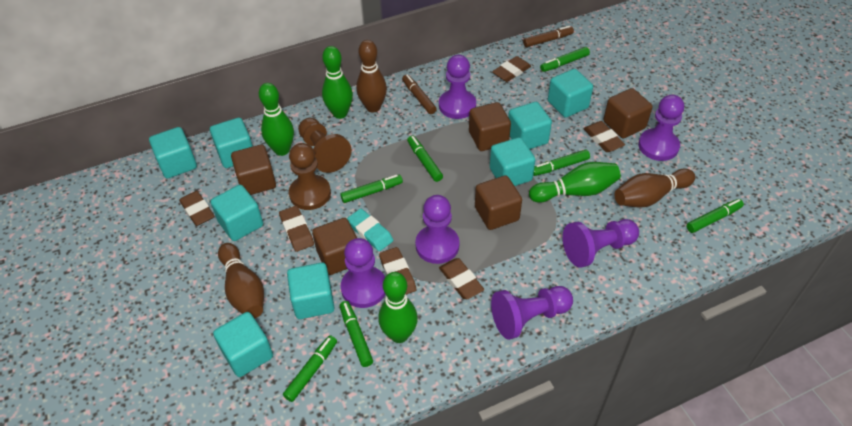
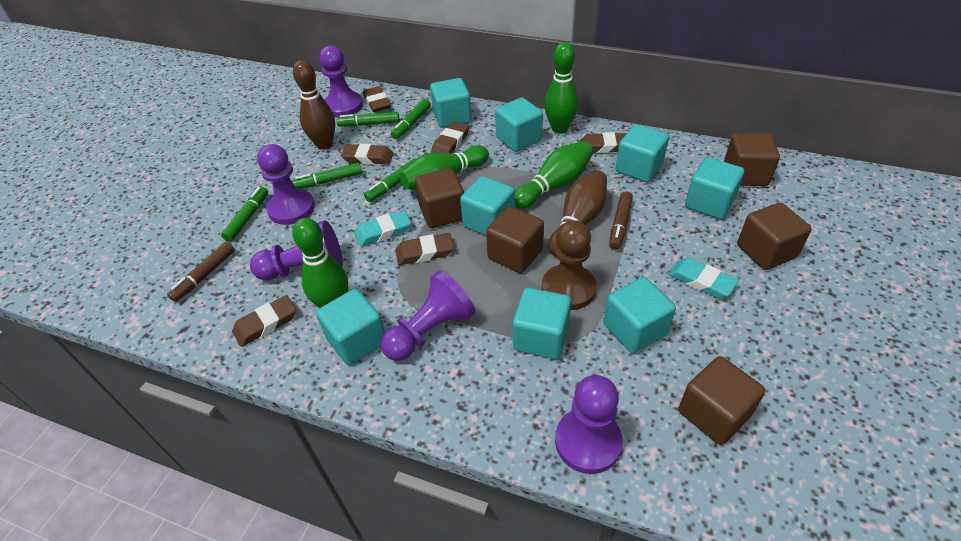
brown bowling pin: [218,243,264,318] [356,40,387,113] [614,169,695,208] = 3 -> [293,60,335,150] [548,170,607,256] = 2
brown pawn: [289,143,331,210] [298,118,351,173] = 2 -> [542,220,597,310] = 1
green marker: [283,335,337,402] [340,175,403,203] [340,301,373,367] [407,136,443,182] [533,149,590,176] [540,47,590,72] [687,199,744,233] = 7 -> [221,187,268,242] [292,163,362,189] [337,112,400,127] [364,158,416,202] [391,99,431,139] = 5
purple pawn: [341,238,385,308] [415,195,460,264] [439,55,476,119] [491,286,573,340] [563,219,639,268] [638,95,684,161] = 6 -> [250,221,343,280] [257,144,315,225] [319,46,363,117] [380,271,476,361] [555,375,623,474] = 5
turquoise eraser: [347,209,393,251] = 1 -> [354,210,411,247] [668,258,739,298] = 2

